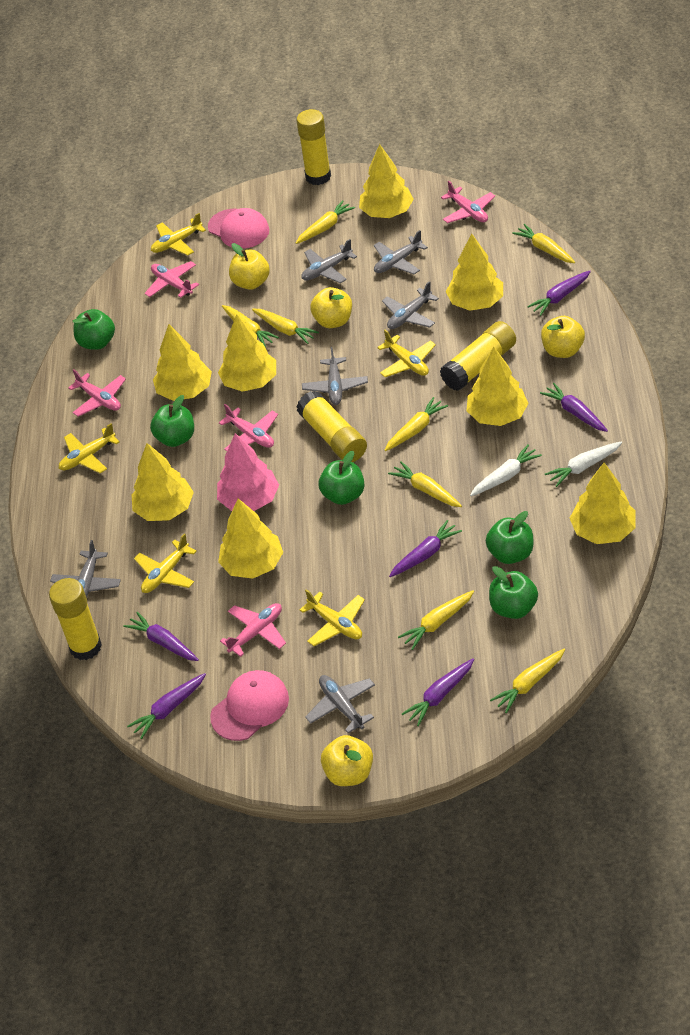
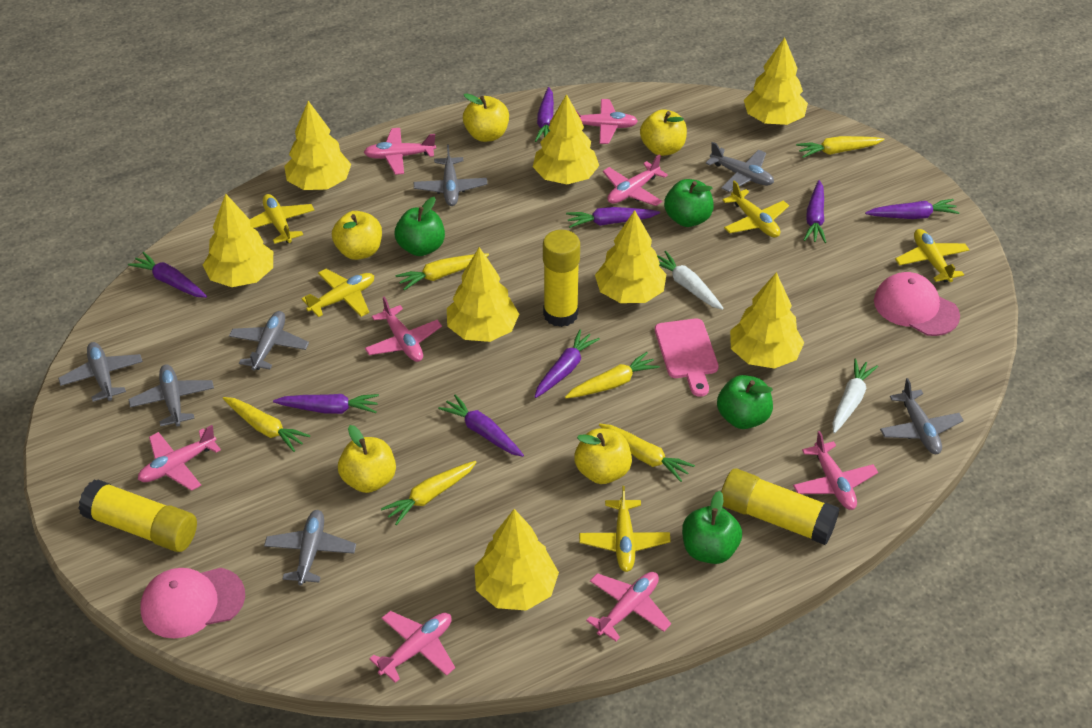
green apple: [73,309,115,350] [150,395,194,447] [319,451,365,505] [486,511,533,564] [489,566,538,619] = 5 -> [395,197,445,256] [664,179,714,227] [682,491,742,564] [717,375,773,429] = 4
grey plane: [50,540,121,598] [301,239,357,283] [302,347,368,405] [305,675,375,733] [374,230,428,274] [382,281,439,329] = 6 -> [58,342,143,402] [128,364,214,427] [229,311,309,371] [264,510,356,586] [414,144,487,206] [706,142,774,192] [880,378,964,454] = 7
pink cutting board: none = 0 -> [655,319,719,397] = 1
pink plane: [68,369,126,416] [145,261,199,298] [219,404,278,451] [220,603,286,657] [441,181,495,223] = 5 -> [138,425,221,491] [364,128,436,175] [365,297,442,362] [369,611,455,683] [575,99,638,144] [586,572,671,641] [603,154,668,206] [793,431,878,510] = 8
pink tree: [217,433,279,511] = 1 -> none = 0
purple carrot: [123,612,199,661] [127,673,206,739] [389,520,462,577] [402,658,474,726] [527,271,591,316] [540,383,608,432] = 6 -> [128,252,207,298] [273,394,379,414] [438,394,524,457] [534,329,600,398] [535,87,554,142] [566,207,660,228] [804,180,826,243] [865,199,960,219] = 8
yellow apple: [229,243,270,290] [310,287,352,328] [321,735,373,786] [541,316,585,358] = 4 -> [332,211,382,260] [338,425,396,493] [463,93,509,142] [574,428,632,484] [640,109,687,156] = 5
yellow carrot: [222,305,279,348] [252,309,319,344] [296,200,355,244] [384,397,448,451] [388,461,462,507] [398,590,474,650] [490,649,565,713] [512,224,575,263] = 8 -> [223,397,310,452] [381,461,477,525] [395,253,489,290] [565,352,660,398] [599,424,695,482] [796,136,885,158] = 6
yellow glue stick: [49,578,102,660] [296,109,331,185] [296,391,367,462] [440,321,516,391] = 4 -> [78,480,197,552] [543,230,580,327] [721,469,840,545] = 3

